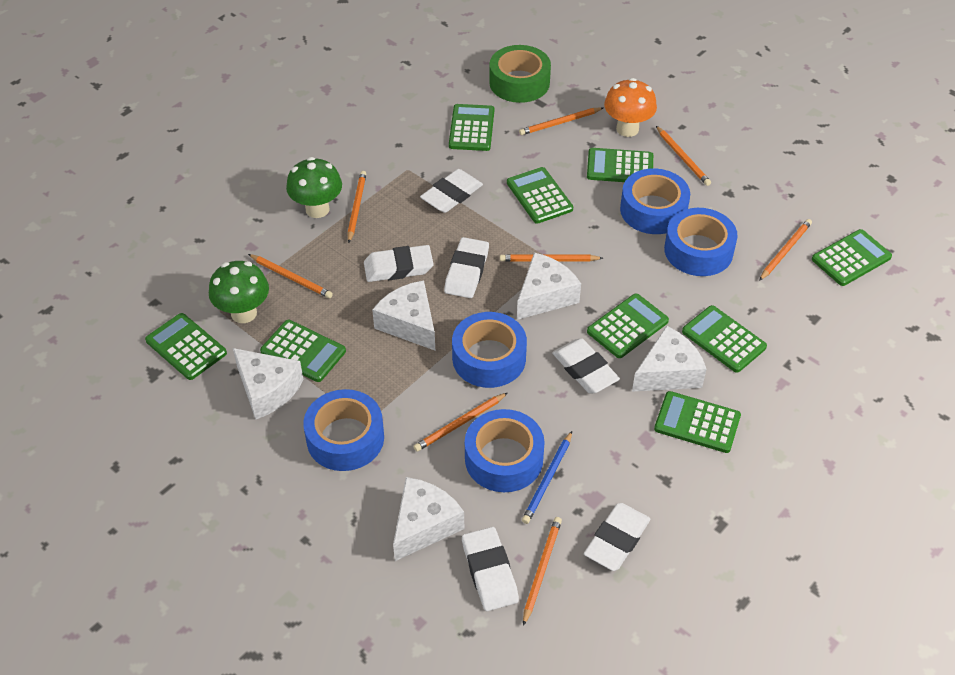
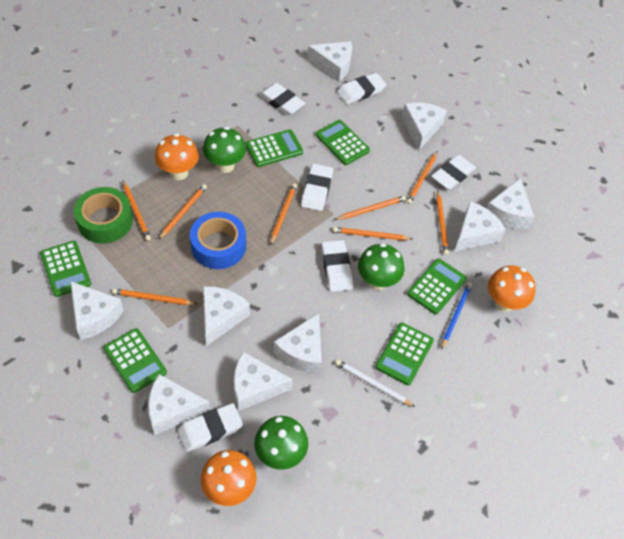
blue tape: [303,389,384,471] [452,312,527,388] [465,409,545,492] [620,168,690,234] [664,208,738,276] = 5 -> [190,212,246,269] = 1
green calculator: [145,313,227,380] [260,320,346,382] [449,104,494,151] [507,167,573,224] [587,148,653,182] [587,294,669,358] [654,391,741,453] [682,305,767,373] [812,229,892,286] = 9 -> [40,241,91,297] [103,328,167,393] [246,129,303,167] [316,120,370,165] [375,323,434,385] [407,258,467,314] = 6
green mushroom: [209,261,269,323] [286,157,342,218] = 2 -> [203,127,246,173] [254,416,308,470] [358,243,404,291] = 3
orange mushroom: [604,78,657,137] = 1 -> [155,133,199,180] [201,450,257,506] [488,266,536,312] = 3
white cheese: [233,348,304,420] [372,280,435,351] [393,477,464,561] [517,252,581,320] [632,326,706,392] = 5 -> [70,281,124,340] [148,374,210,435] [203,286,250,346] [234,352,293,411] [274,313,322,374] [307,41,352,82] [402,103,447,150] [454,201,506,252] [487,178,534,229] = 9
white pencil: none = 0 -> [336,360,415,407] = 1

